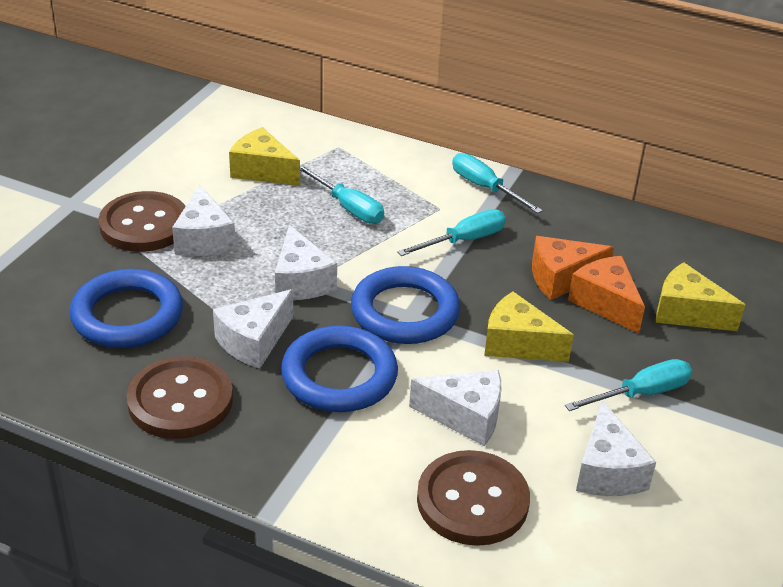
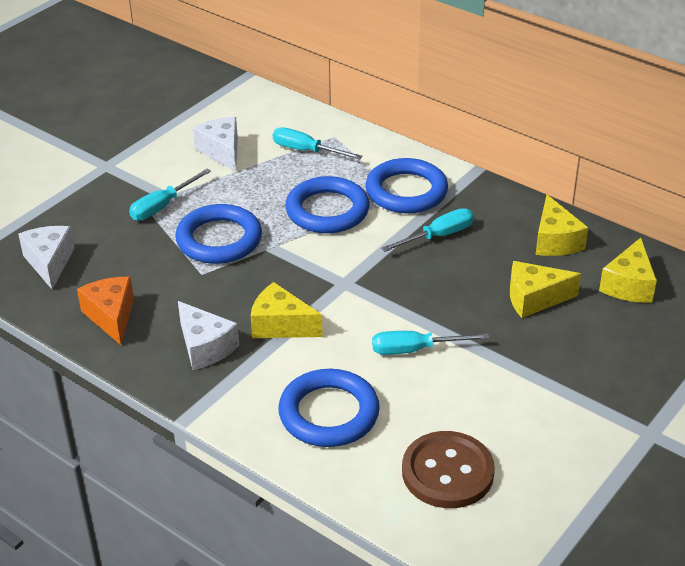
blue ring: [70,269,183,348] [281,325,398,412] [351,266,460,344] = 3 -> [175,204,262,264] [278,369,380,447] [285,176,370,233] [365,158,448,214] = 4
brown button: [98,191,186,252] [126,356,233,439] [417,450,530,546] = 3 -> [402,431,495,508] = 1
orange cheese: [532,236,614,300] [568,256,645,333] = 2 -> [77,277,134,345] = 1
white cheese: [172,185,236,256] [213,289,293,369] [275,225,337,300] [409,370,501,446] [576,400,656,496] = 5 -> [18,226,75,290] [178,301,239,370] [193,117,238,172] = 3
yellow cheese: [229,127,300,186] [484,292,574,362] [656,262,745,331] = 3 -> [251,282,323,338] [510,261,581,318] [536,195,588,256] [599,238,657,303] = 4

